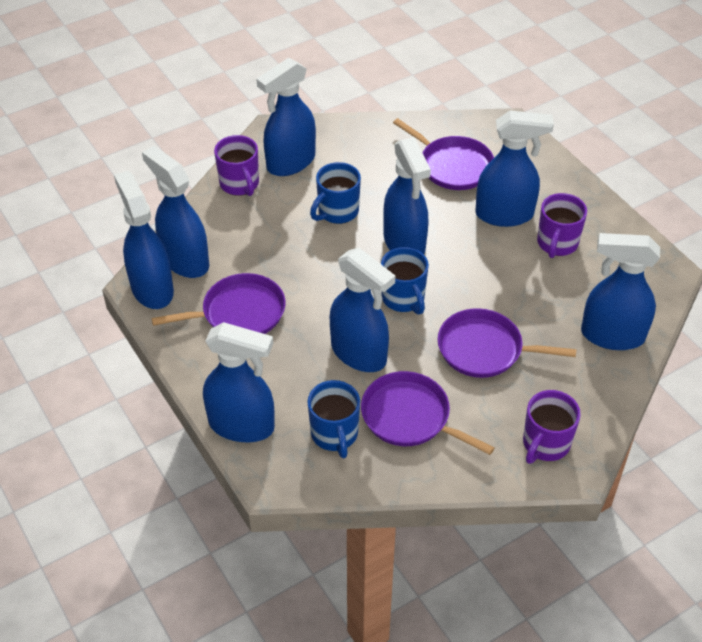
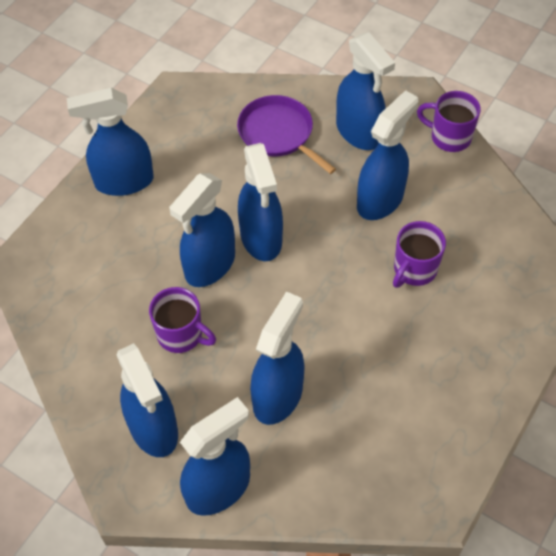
blue mug: [307,380,360,458] [310,162,361,224] [381,247,429,315] = 3 -> none = 0
purple pan: [151,273,285,334] [361,371,495,455] [393,118,494,190] [437,308,577,378] = 4 -> [237,95,336,174] = 1

